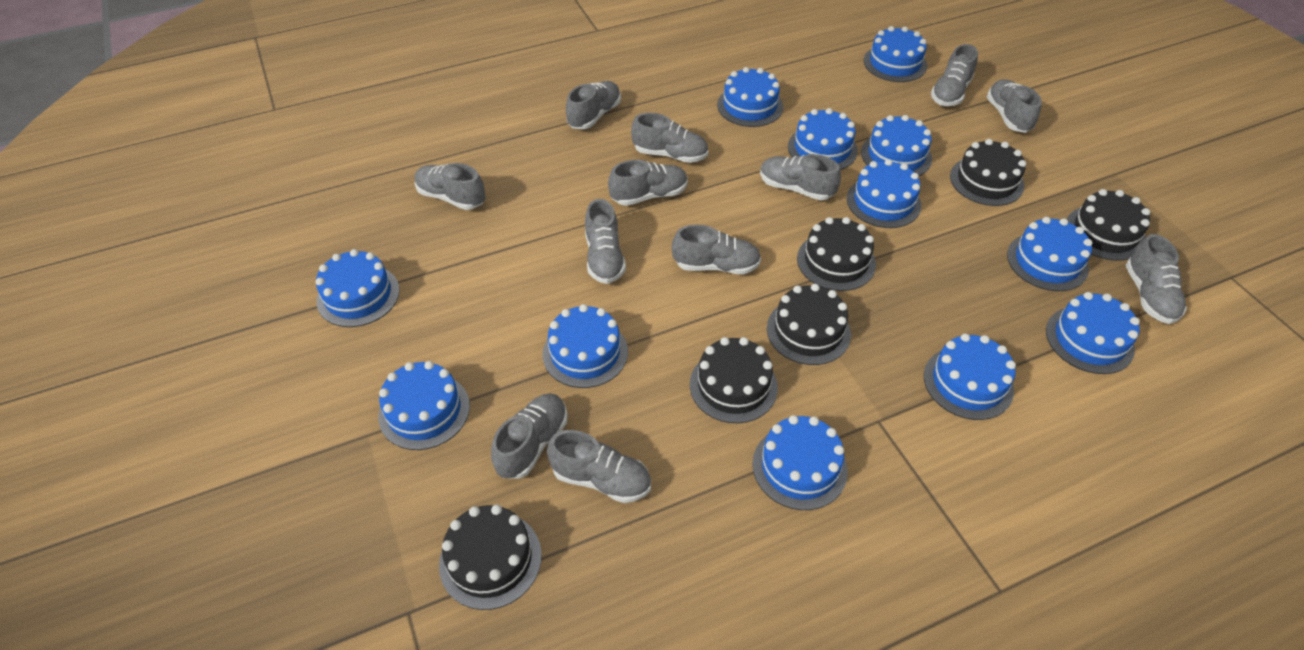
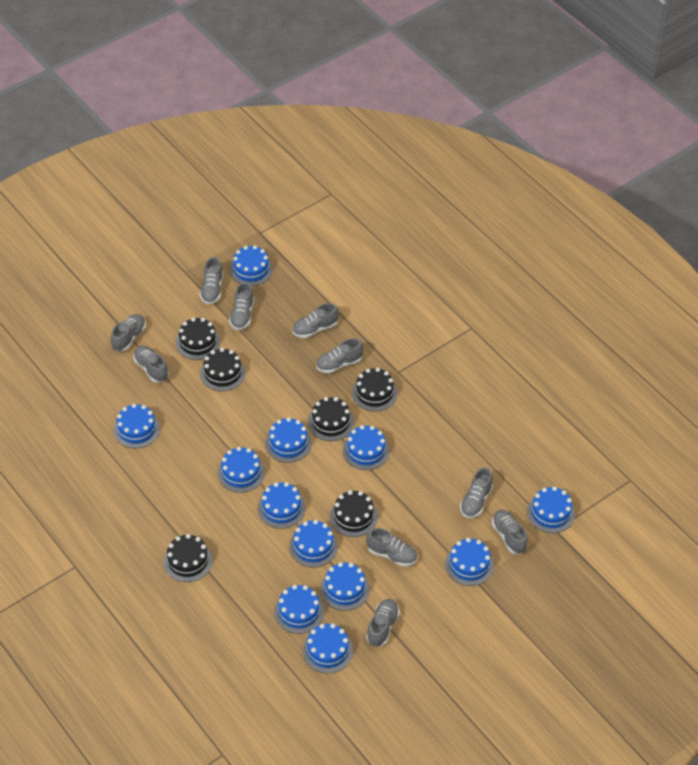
grey shoe: [415,163,485,210] [491,393,567,479] [547,430,651,503] [566,81,621,129] [585,199,626,284] [608,160,688,206] [631,113,708,163] [672,225,761,274] [760,154,841,201] [931,44,978,106] [987,79,1042,133] [1126,234,1187,324] = 12 -> [111,314,146,351] [133,346,169,383] [200,257,223,304] [229,282,254,330] [293,303,339,338] [316,338,364,374] [366,528,417,567] [366,599,400,647] [460,467,493,518] [492,510,528,554] = 10

